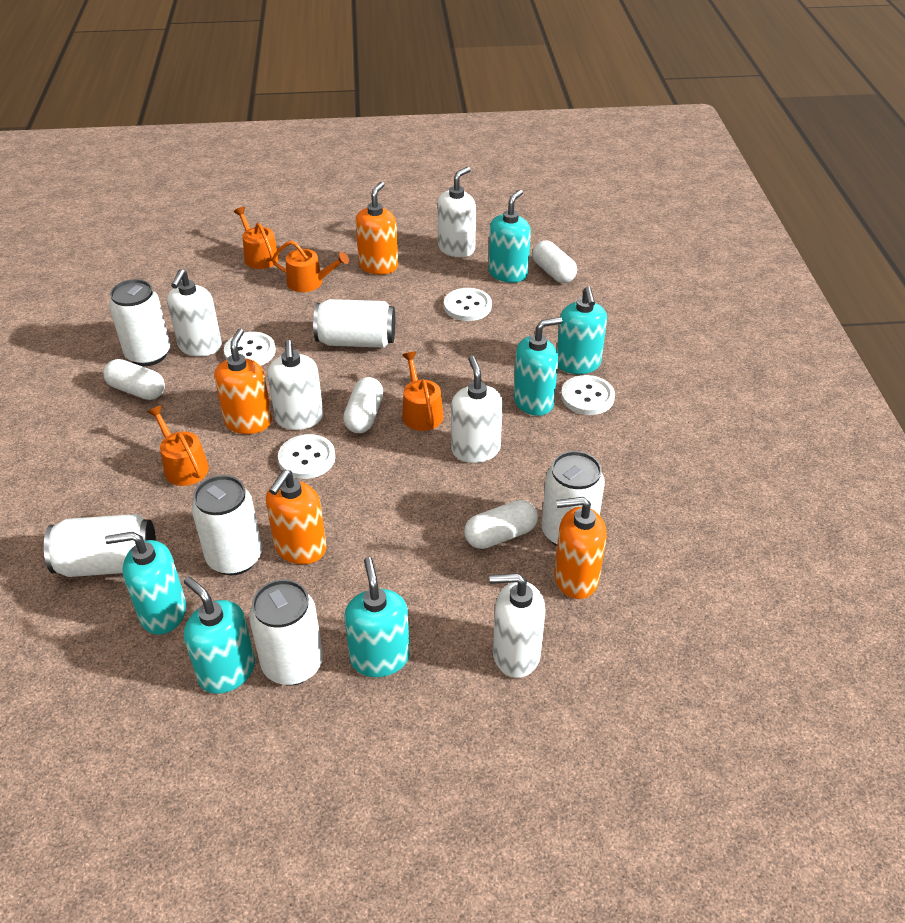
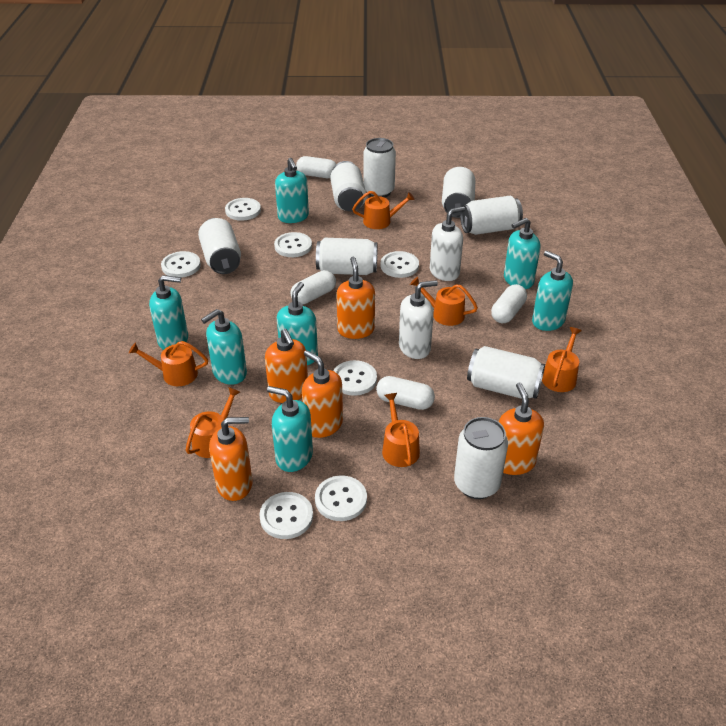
orange soap dispenser: [214,329,272,434] [266,470,327,564] [355,182,398,275] [554,497,607,599] = 4 -> [209,417,252,501] [265,329,308,403] [302,350,343,438] [337,257,375,339] [499,382,544,475] = 5
orange watering can: [147,405,209,486] [234,207,279,269] [272,241,349,292] [402,352,444,431] = 4 -> [129,341,208,386] [186,387,240,458] [352,191,415,229] [382,393,420,467] [410,277,478,326] [542,327,582,392] = 6
turquoise soap dispenser: [105,532,186,635] [184,576,255,694] [345,557,410,677] [489,190,531,283] [514,317,563,416] [557,286,607,374] = 6 -> [149,275,188,350] [201,309,247,385] [267,386,313,472] [275,158,309,223] [277,282,318,365] [504,218,540,289] [532,251,573,331] = 7
white button: [224,332,276,366] [278,434,335,479] [444,288,492,321] [561,375,615,415] = 4 -> [161,251,201,278] [225,198,261,221] [259,492,313,539] [274,232,312,257] [315,476,367,521] [333,360,377,396] [380,251,419,278] = 7
white can: [44,514,156,577] [109,279,170,366] [192,475,262,575] [249,580,323,685] [313,299,395,348] [542,451,605,546] = 6 -> [198,218,241,274] [316,238,378,275] [330,161,366,211] [363,138,396,198] [442,167,476,218] [454,417,508,499] [460,196,523,235] [467,346,545,399] = 8
white soap dispenser: [167,269,222,356] [267,340,323,430] [437,167,476,257] [451,355,503,463] [490,574,546,678] = 5 -> [399,280,438,359] [430,207,465,281] = 2

